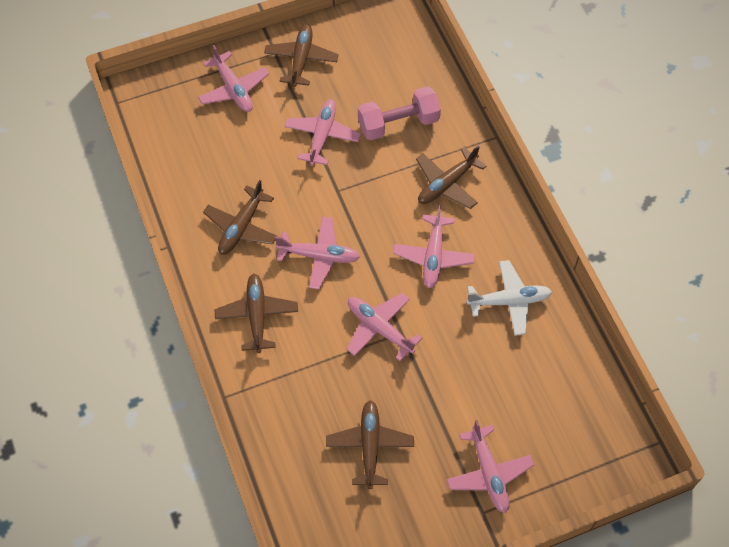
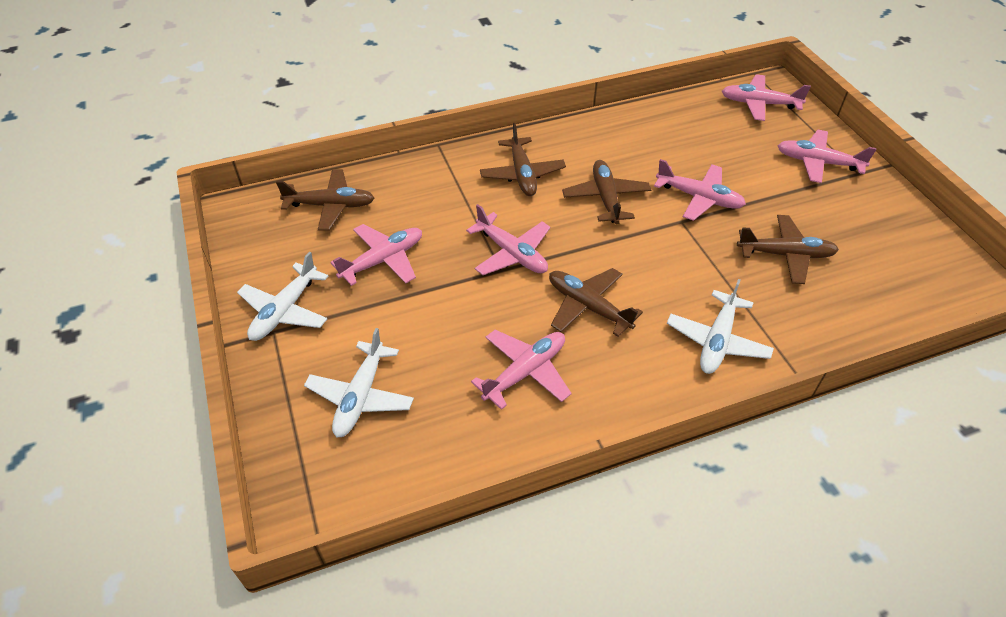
pink dumbbell: [358,86,441,140] = 1 -> none = 0
white plane: [466,260,552,336] = 1 -> [237,252,328,341] [304,328,414,437] [667,279,774,374] = 3

